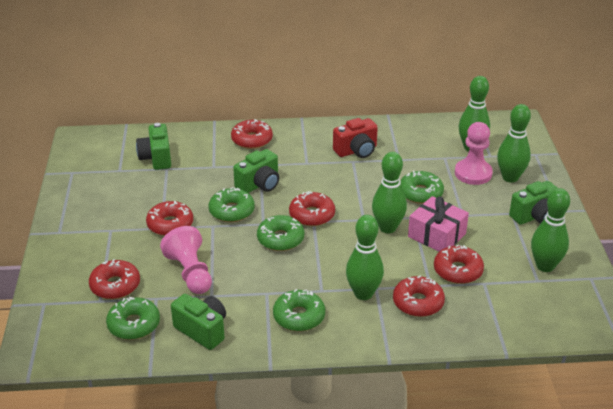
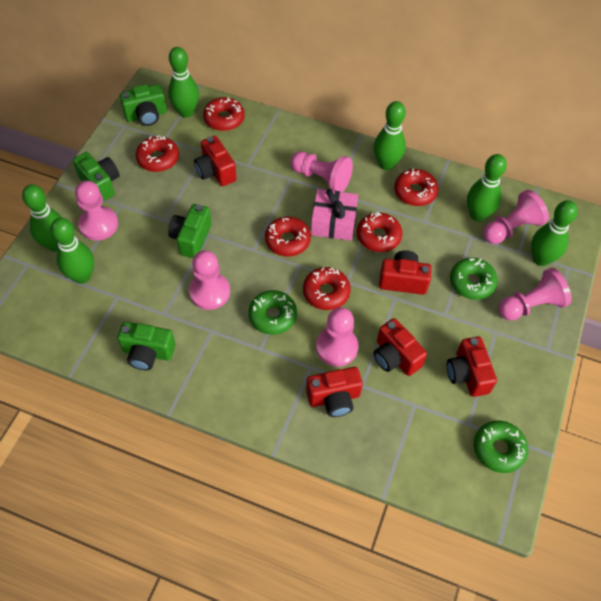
green bowling pin: [346,215,384,300] [372,152,407,233] [459,76,490,151] [497,104,531,183] [531,188,570,272] = 5 -> [22,184,62,252] [50,218,94,284] [168,47,199,118] [374,101,406,170] [467,154,507,221] [531,200,578,266] = 6
green donut: [106,297,160,340] [208,187,255,222] [257,215,304,251] [273,289,325,331] [400,171,444,204] = 5 -> [248,290,297,335] [450,258,498,300] [474,421,528,473] = 3
pink pawn: [160,226,212,294] [455,122,493,185] = 2 -> [75,181,118,241] [189,250,230,310] [290,151,353,192] [316,307,358,367] [483,190,549,244] [499,268,572,321] = 6
red camera: [333,118,378,158] = 1 -> [194,136,237,186] [306,367,363,417] [374,318,427,376] [379,250,432,295] [447,336,497,397] = 5

